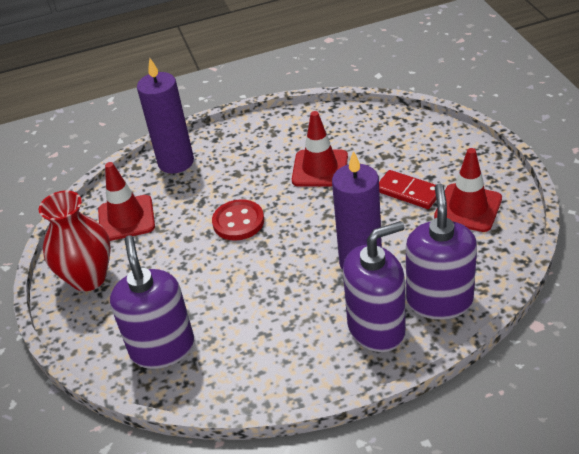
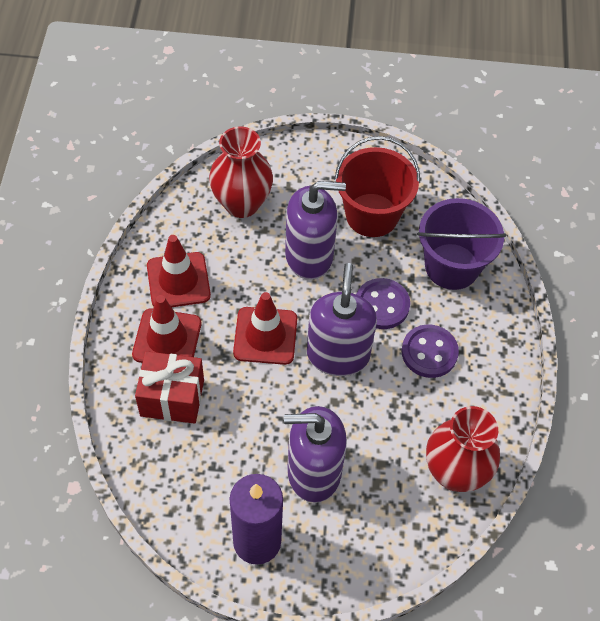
purple bucket: none = 0 -> [417,198,506,290] = 1
purple button: none = 0 -> [356,278,410,329] [402,324,459,378] = 2
purple candle: [137,58,194,174] [332,151,382,270] = 2 -> [230,474,283,565] = 1
red bucket: none = 0 -> [334,136,420,237] = 1
red button: [212,199,264,241] = 1 -> none = 0
red domino: [379,170,436,209] = 1 -> none = 0
red gift: none = 0 -> [135,351,204,424] = 1
red vase: [39,191,111,291] = 1 -> [209,126,273,218] [426,406,500,492] = 2

